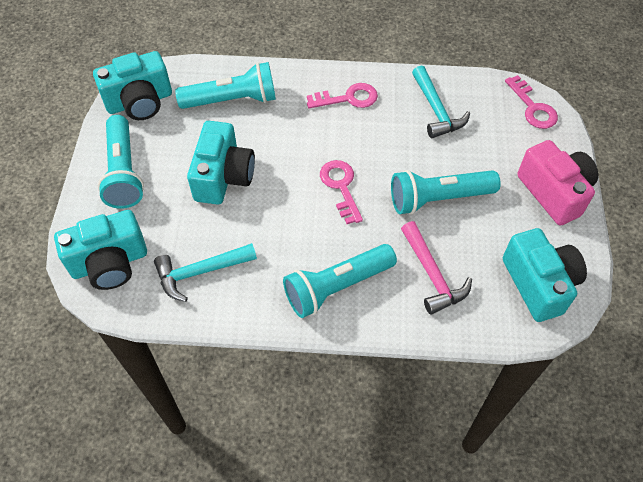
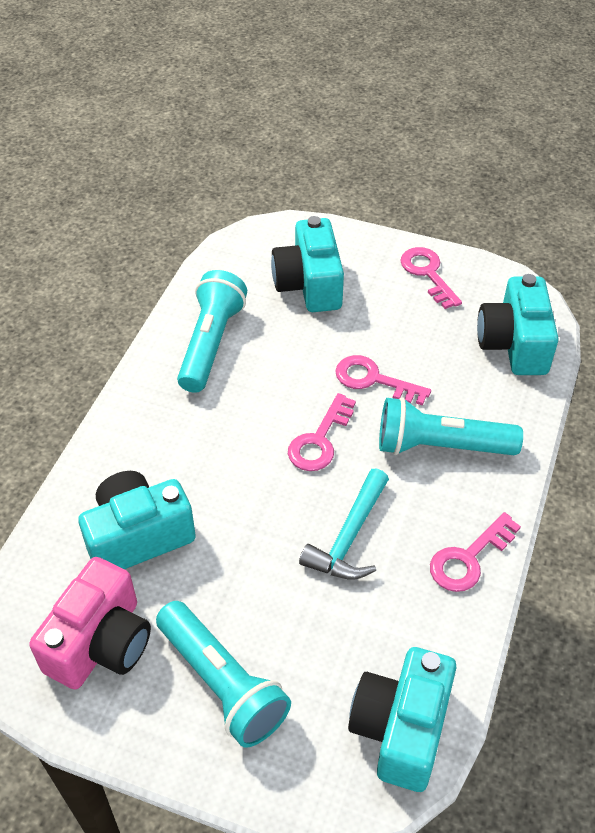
pink hammer: [401,221,472,315] = 1 -> none = 0
pink key: [307,83,378,108] [320,160,363,224] [505,75,558,129] = 3 -> [288,393,356,471] [335,355,431,405] [400,247,462,309] [430,512,521,592] = 4
turquoise flashlight: [98,115,144,209] [175,62,276,109] [283,244,397,318] [391,170,501,215] = 4 -> [156,601,291,748] [177,270,247,393] [379,397,523,455] = 3
turquoise hammer: [154,243,257,302] [412,65,470,138] = 2 -> [299,468,389,580] = 1

